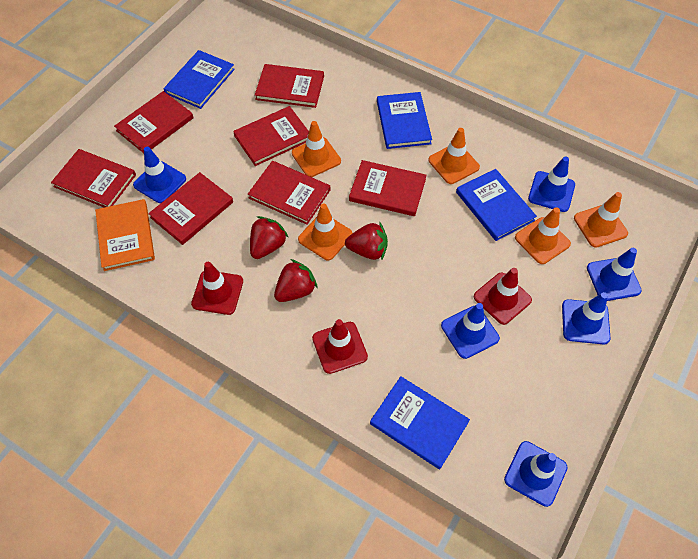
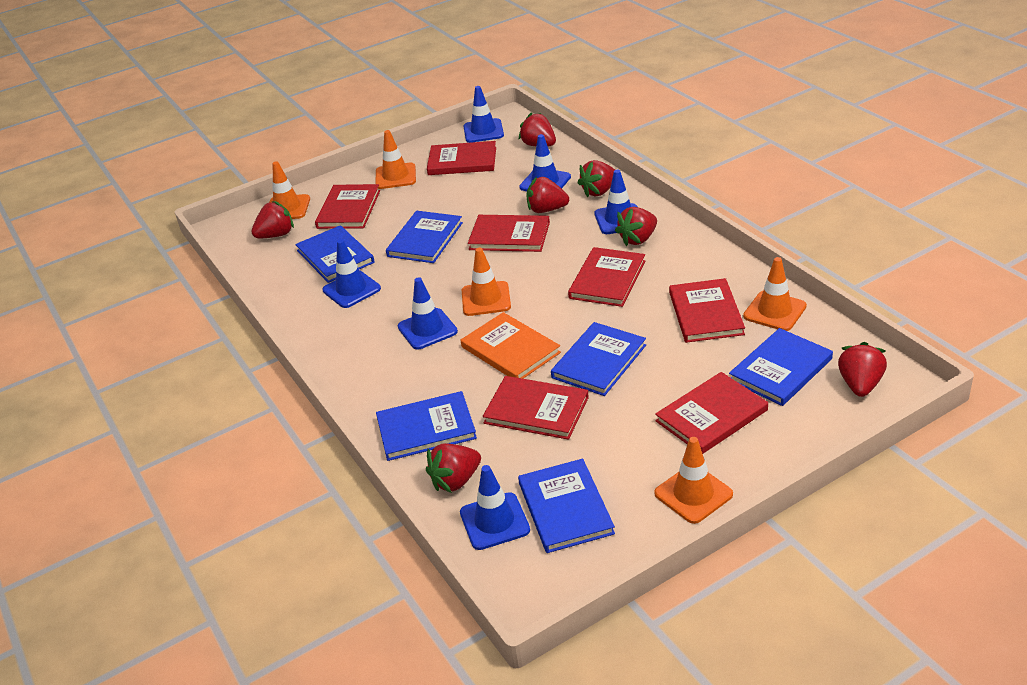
blue book: [164,50,235,109] [370,376,470,469] [377,92,432,149] [456,169,537,241] = 4 -> [295,225,375,283] [376,391,477,461] [386,211,463,263] [518,459,615,553] [551,322,646,396] [729,328,833,406] = 6
red strawberry: [250,216,289,259] [274,259,318,302] [345,221,388,260] = 3 -> [251,201,294,238] [426,443,481,493] [519,112,556,146] [526,177,569,213] [578,160,615,197] [615,207,657,246] [838,342,887,397] = 7
red traffic cone: [191,262,243,315] [312,319,368,374] [474,268,532,325] = 3 -> none = 0

